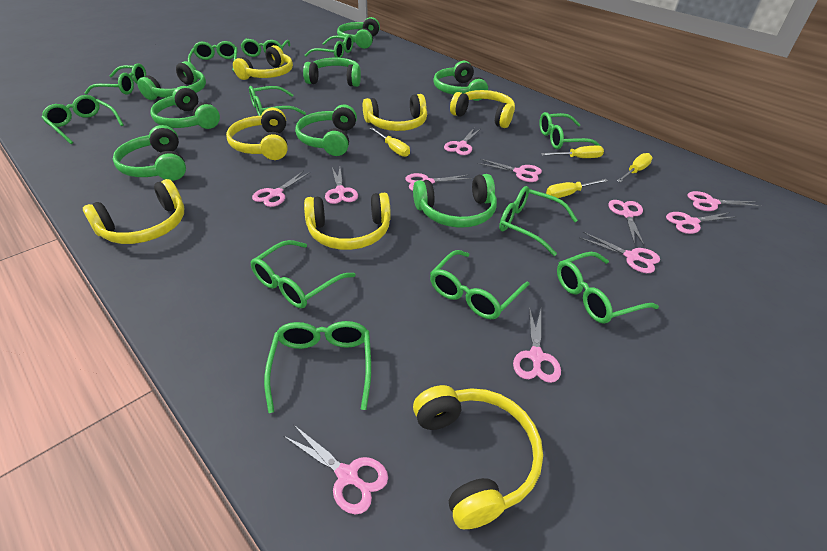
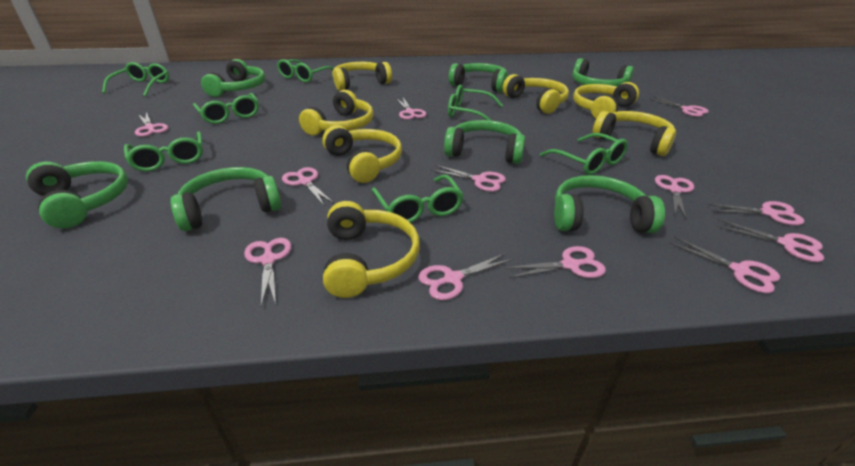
green glasses: [41,95,124,144] [84,63,146,95] [188,41,237,71] [240,38,290,57] [249,86,306,116] [251,240,356,308] [264,321,371,413] [305,34,353,58] [430,250,530,319] [499,186,578,256] [539,112,602,149] [557,252,659,324] = 12 -> [102,62,169,97] [124,131,203,172] [193,93,259,124] [277,59,334,83] [371,175,464,223] [448,85,503,121] [540,133,628,175] = 7
green headphones: [113,125,186,181] [137,61,206,100] [150,86,220,129] [295,104,357,156] [303,58,361,87] [337,17,380,49] [413,174,497,228] [433,61,488,101] = 8 -> [26,161,128,229] [170,167,281,231] [201,59,265,97] [444,120,525,164] [449,63,508,92] [554,175,665,233] [572,58,634,86] = 7
pink scissors: [252,171,310,207] [283,424,388,514] [325,167,358,204] [405,173,472,191] [444,128,481,155] [477,159,542,182] [513,307,561,383] [579,232,660,273] [608,200,644,245] [666,212,736,234] [687,191,761,211] = 11 -> [135,112,168,137] [244,238,292,306] [282,167,334,205] [396,98,427,120] [418,253,514,300] [431,165,506,192] [505,246,606,278] [649,96,709,117] [655,175,694,219] [669,236,780,293] [707,201,804,225] [717,219,824,262] = 12
yellow screwdriver: [370,127,410,157] [541,146,604,158] [546,179,608,198] [617,153,653,183] = 4 -> none = 0

